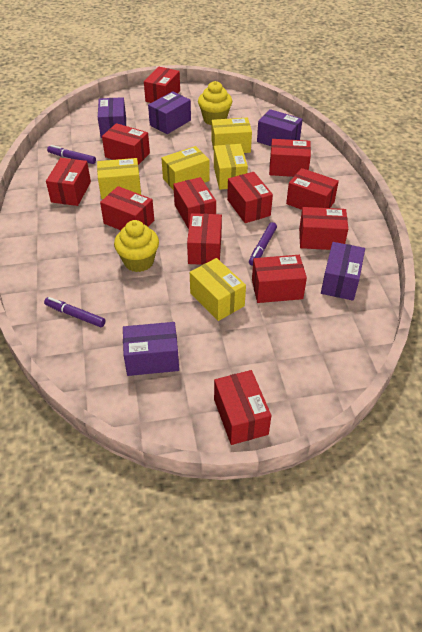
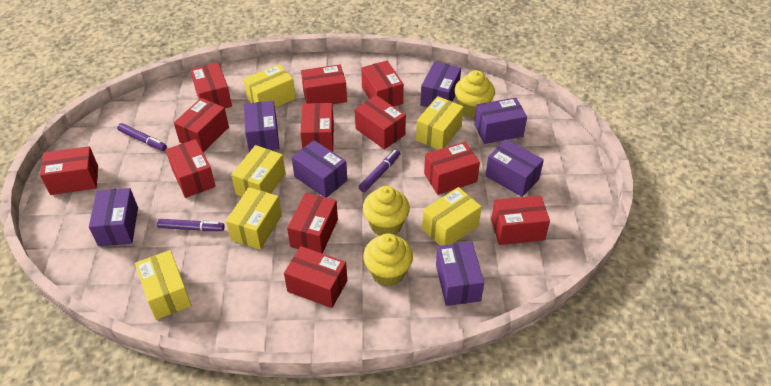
purple box: [98,97,126,138] [123,322,179,376] [148,91,191,134] [257,109,303,146] [321,242,365,301] = 5 -> [89,188,138,246] [244,101,280,152] [292,140,347,198] [420,62,461,107] [436,242,484,306] [474,97,527,144] [485,139,544,197] = 7
yellow box: [97,158,141,199] [161,146,210,190] [190,258,246,321] [211,118,252,153] [214,144,248,190] = 5 -> [135,250,191,320] [226,187,282,250] [231,145,286,196] [244,64,296,108] [416,96,464,150] [422,187,481,246] = 6
yellow cupcake: [114,220,159,272] [198,81,232,125] = 2 -> [363,186,410,236] [363,233,413,286] [454,70,495,118] = 3

